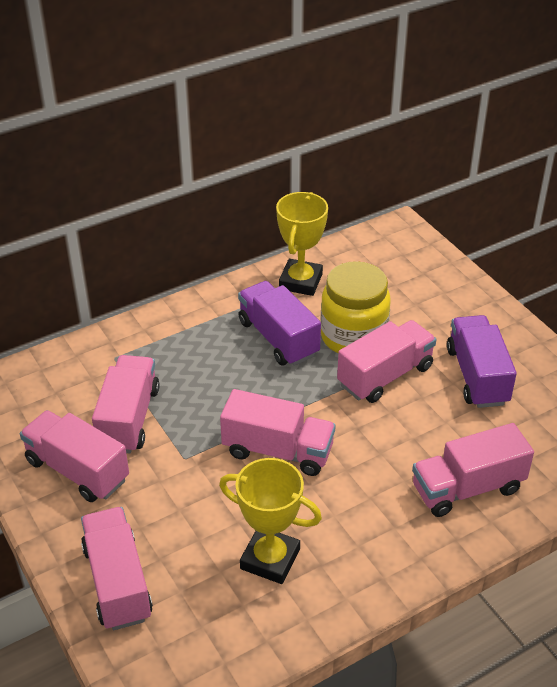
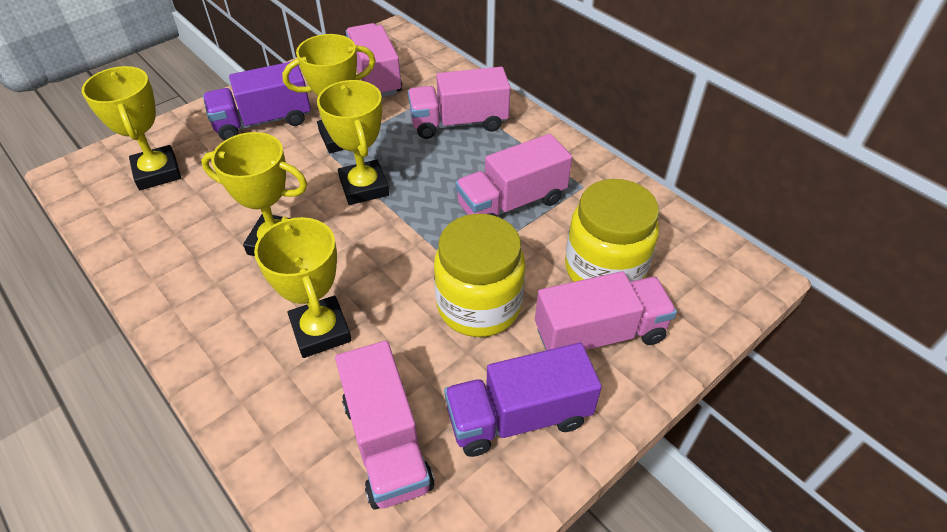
pink truck: [20,410,129,502] [81,507,153,630] [92,355,160,453] [220,389,336,476] [337,320,436,403] [412,423,534,517] = 6 -> [335,341,434,510] [346,23,402,97] [408,67,511,139] [455,134,572,216] [535,271,677,350] = 5
yellow jar: [320,261,391,353] = 1 -> [434,214,525,337] [565,179,659,282] = 2
yellow trophy: [219,458,322,584] [276,192,328,296] = 2 -> [82,66,181,190] [201,132,307,256] [254,217,352,358] [282,34,376,153] [317,80,389,205] = 5

